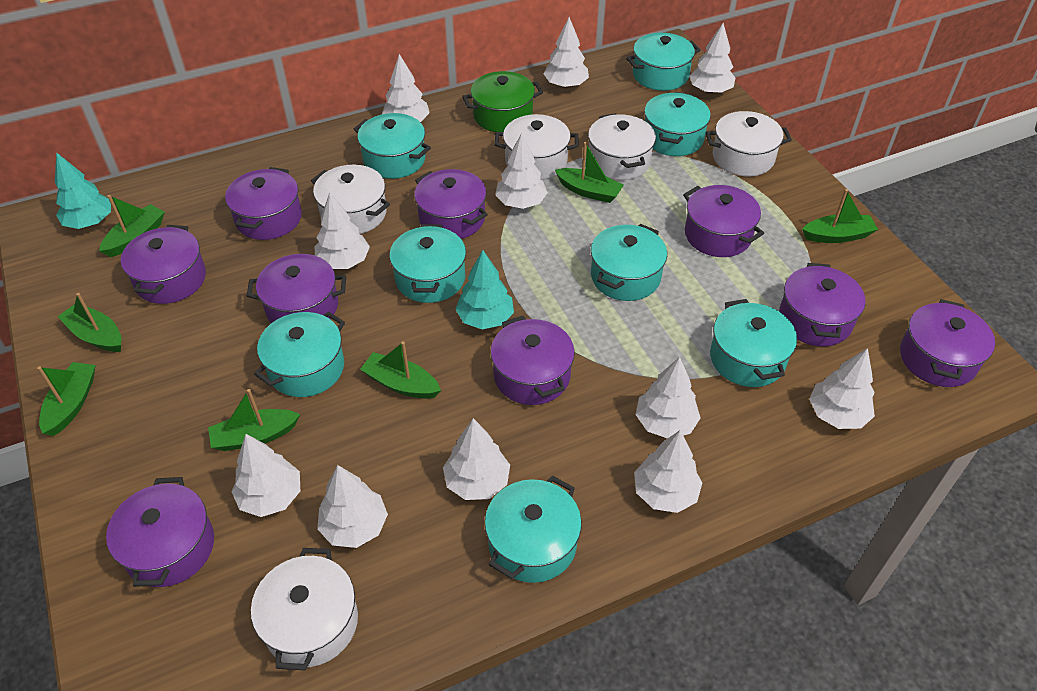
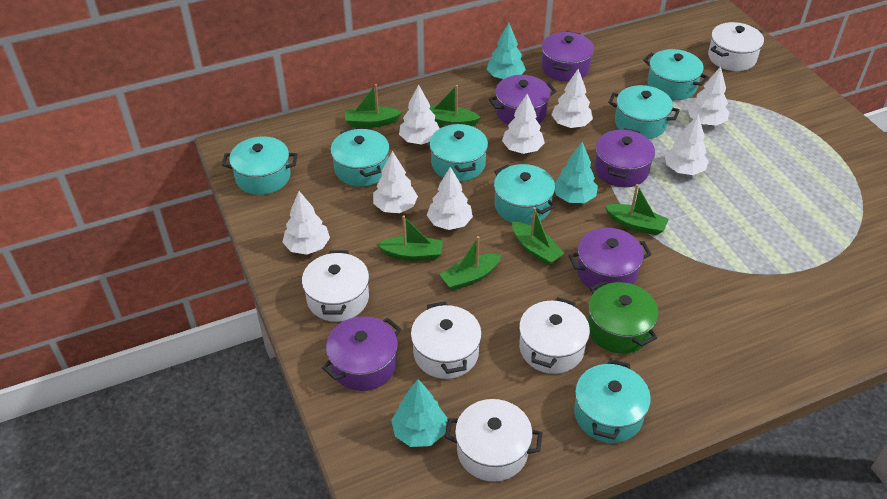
green boat: [37,362,96,436] [58,293,121,352] [99,195,165,257] [208,389,300,451] [360,341,441,399] [555,142,624,203] [802,189,878,243] = 7 -> [345,84,402,127] [377,215,443,261] [429,85,481,126] [439,236,501,290] [512,207,565,265] [605,184,669,235] = 6
purple pot: [106,477,214,587] [121,225,206,304] [225,167,302,240] [246,254,346,323] [414,169,488,239] [490,316,575,405] [683,185,764,257] [779,263,865,346] [900,299,995,387] = 9 -> [322,316,401,391] [489,75,556,125] [541,31,594,82] [569,228,652,291] [594,128,655,187] = 5
turquoise pot: [254,311,345,397] [354,113,431,179] [389,224,466,303] [485,475,582,583] [591,224,667,301] [626,33,700,91] [644,92,711,156] [710,299,797,387] = 8 -> [222,136,297,195] [331,128,390,187] [429,123,488,182] [494,164,555,225] [574,359,651,443] [608,85,680,139] [643,49,709,100] = 7
turquoise tree: [55,152,111,229] [455,250,514,329] = 2 -> [391,379,447,447] [487,23,526,79] [555,142,598,203] = 3
white tree: [231,434,300,517] [315,193,370,269] [317,465,388,548] [382,54,430,122] [443,418,510,500] [495,133,548,209] [543,17,589,88] [634,430,702,513] [636,357,701,439] [689,23,735,94] [809,348,875,429] = 11 -> [283,191,330,255] [373,151,418,213] [399,84,440,144] [427,167,473,230] [502,94,545,154] [551,69,593,128] [665,114,709,175] [687,66,729,126] = 8

